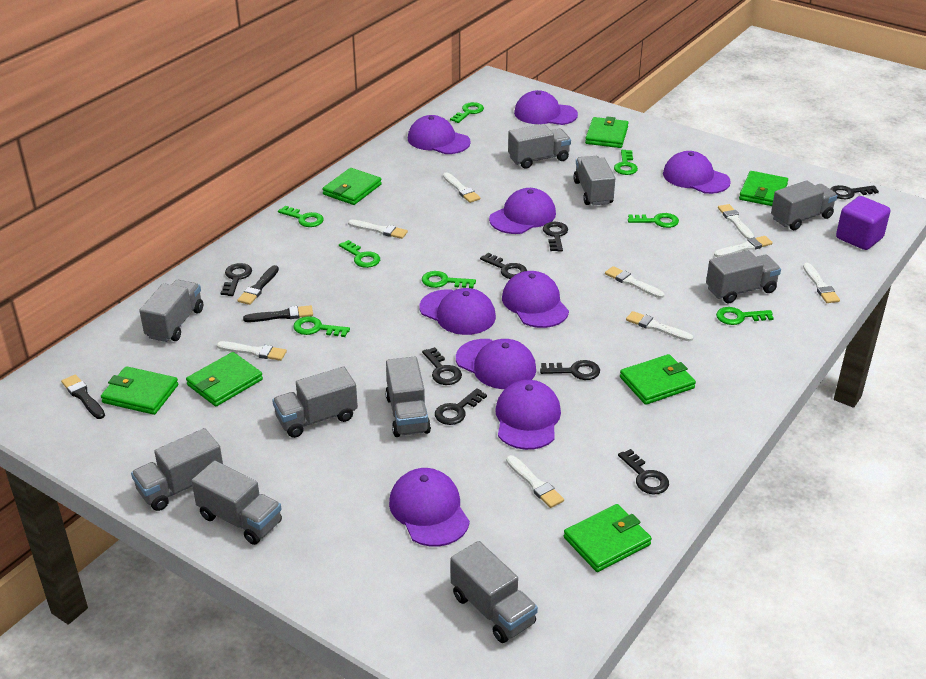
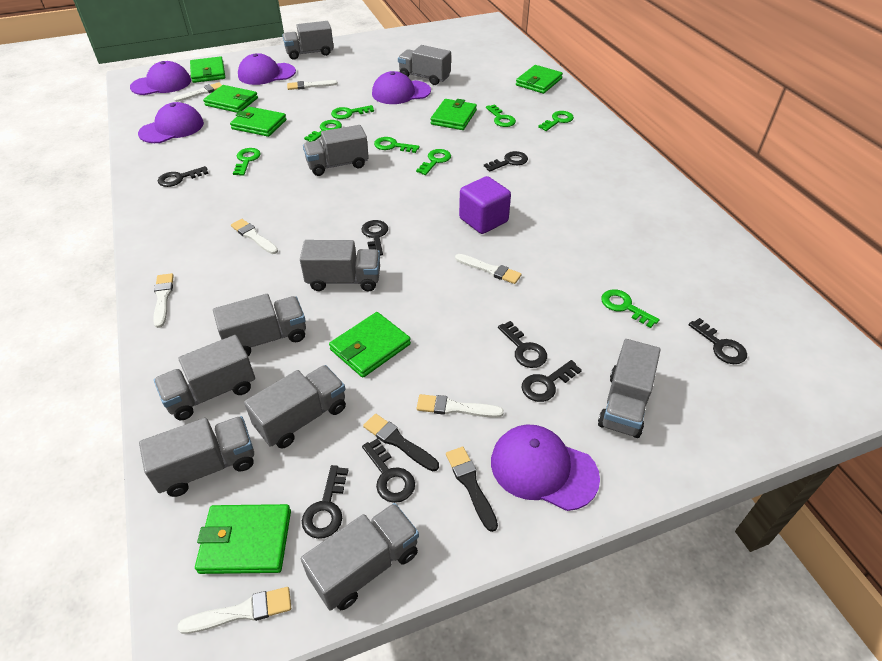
black brush: [61,374,105,419] [237,265,279,305] [243,305,313,322] = 3 -> [363,414,439,471] [446,447,498,532] = 2
purple cap: [389,468,470,547] [408,115,471,154] [419,288,496,335] [456,339,536,389] [489,188,556,234] [495,380,561,450] [502,271,569,328] [514,90,578,125] [663,151,731,194] = 9 -> [130,61,191,95] [138,102,204,143] [238,53,296,85] [372,71,431,104] [491,425,600,511] = 5
white brush: [217,341,287,361] [348,219,408,239] [443,172,480,203] [506,455,564,508] [605,266,664,298] [626,311,693,341] [714,236,773,257] [718,204,754,239] [803,263,840,303] = 9 -> [153,273,174,328] [173,82,222,102] [178,587,291,634] [231,219,278,254] [287,80,338,90] [417,394,504,418] [455,254,522,284] = 7

